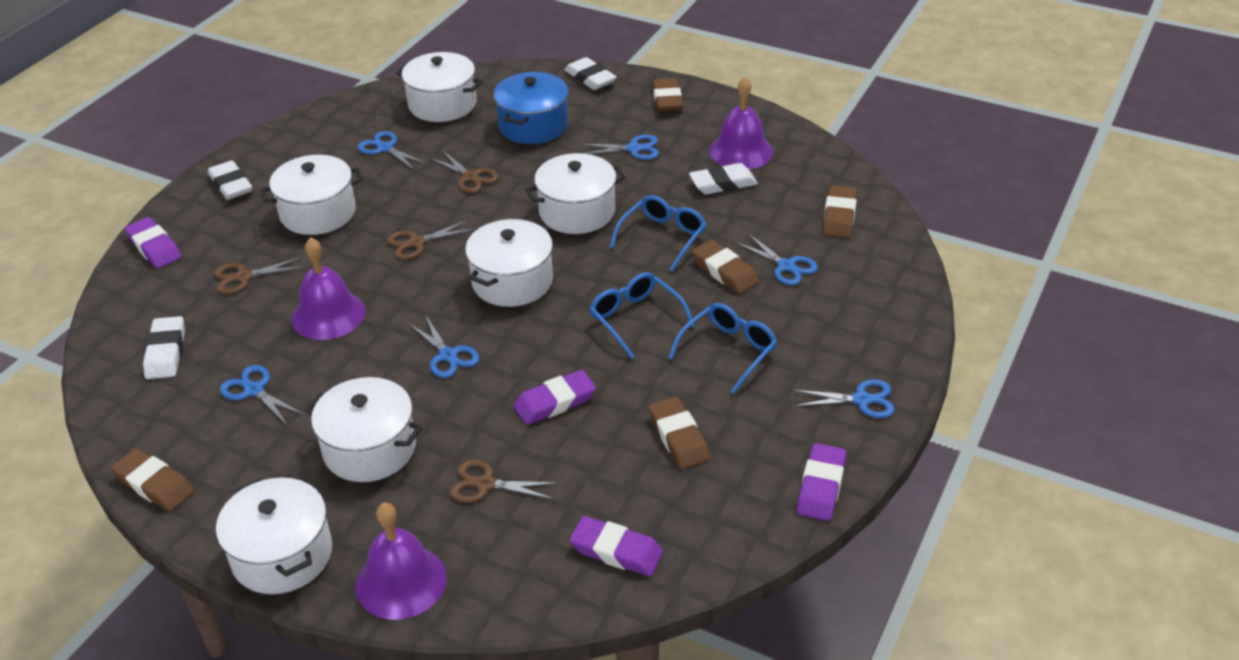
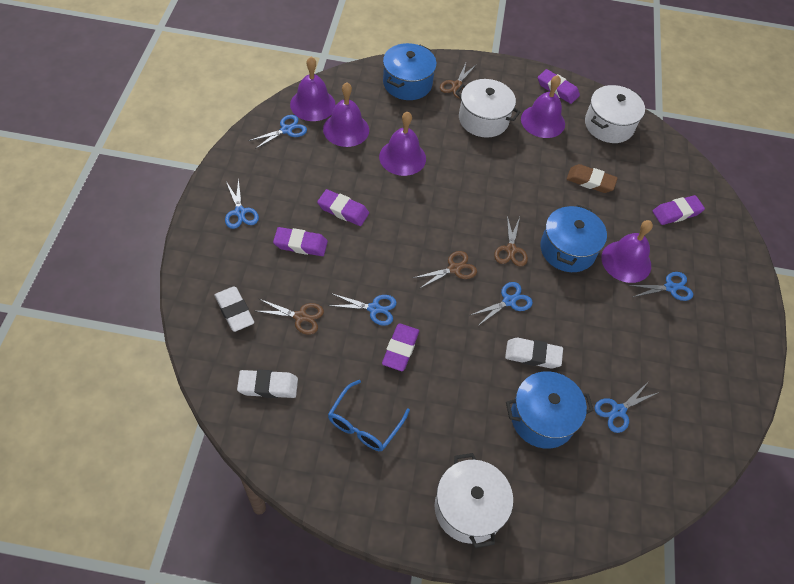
blue glasses: [590,272,695,359] [610,195,706,271] [668,303,777,393] = 3 -> [328,380,410,451] = 1
blue pot: [493,72,569,144] = 1 -> [383,43,437,100] [506,371,594,449] [540,205,607,272] = 3
brown eraser: [111,448,194,512] [649,397,710,469] [652,78,683,112] [692,240,759,294] [822,185,857,238] = 5 -> [566,164,618,193] = 1
purple bell: [291,237,365,340] [356,502,447,620] [709,77,773,169] = 3 -> [290,57,336,121] [323,83,369,147] [379,112,426,176] [521,75,565,138] [601,220,653,283] = 5
purple eraser: [125,217,182,268] [514,370,596,425] [570,516,663,576] [797,443,846,521] = 4 -> [273,227,328,256] [317,189,369,226] [382,323,419,371] [538,69,580,104] [653,195,705,225] = 5
white eraser: [143,316,185,379] [208,160,252,200] [564,57,617,90] [689,163,758,194] = 4 -> [215,287,254,332] [237,370,298,398] [505,338,563,368] = 3
white pot: [216,478,332,594] [261,155,363,235] [305,377,422,482] [396,52,483,122] [465,219,553,307] [525,153,626,234] = 6 -> [435,453,513,548] [455,79,520,138] [585,85,645,143] = 3

